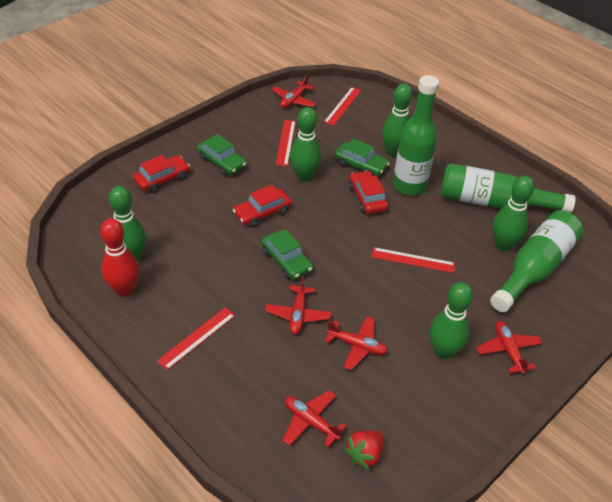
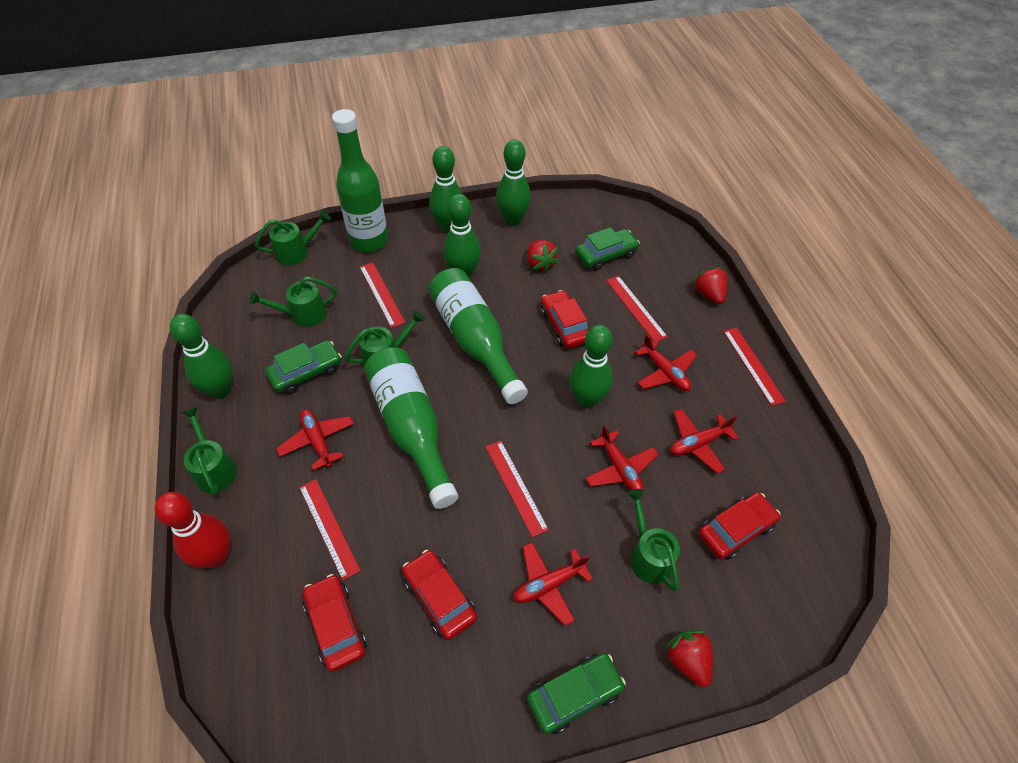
green watering can: none = 0 -> [181,407,237,495] [249,276,337,327] [255,210,331,265] [345,310,425,366] [627,489,680,592] = 5
red car: [133,155,190,193] [233,185,291,227] [349,170,388,214] = 3 -> [303,574,367,672] [402,550,477,640] [541,290,590,349] [698,492,780,560] = 4
red ruler: [157,307,236,370] [276,120,296,166] [324,87,362,126] [372,247,455,273] = 4 -> [299,479,361,580] [360,262,405,328] [485,441,549,537] [606,276,668,341] [723,328,786,406] = 5
red strawberry: [344,430,384,470] = 1 -> [527,240,559,272] [664,630,713,687] [692,267,727,304] = 3

